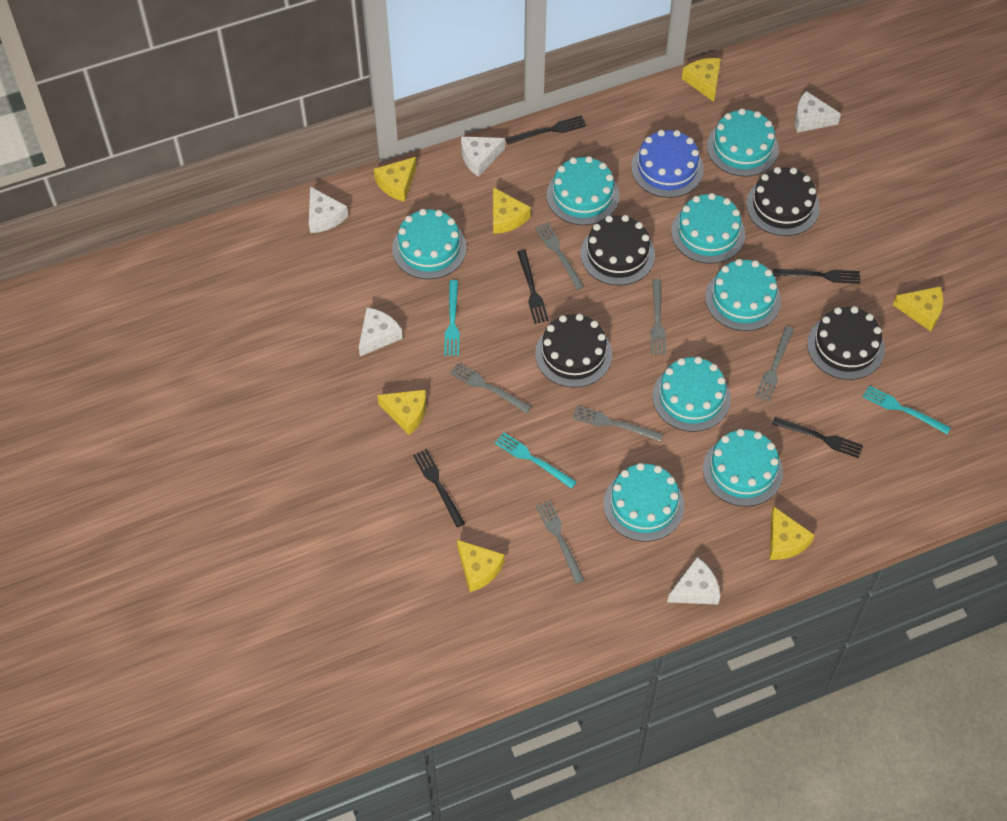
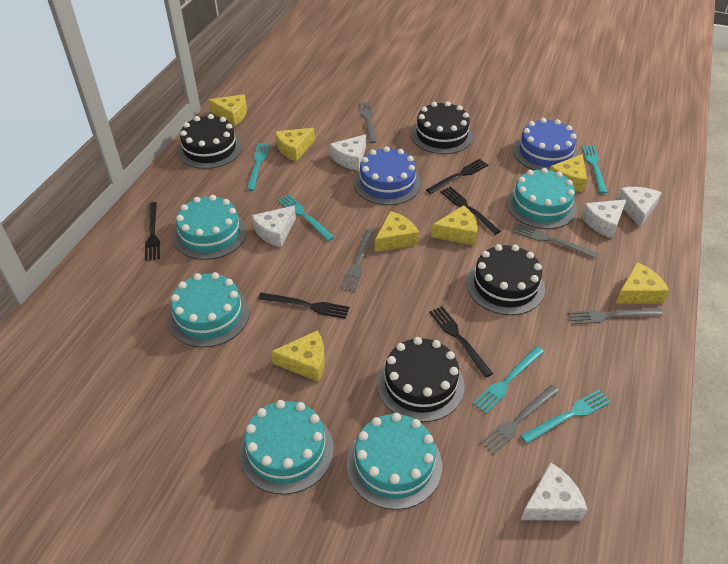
blue cake: [631,130,704,198] = 1 -> [354,146,421,205] [513,118,578,170] = 2
grey fork: [450,363,531,413] [535,222,585,290] [536,500,584,584] [572,406,663,441] [650,279,666,355] [755,326,794,402] = 6 -> [341,229,374,292] [359,102,376,143] [480,385,559,455] [513,223,598,259] [568,308,663,325] = 5
turquoise cake: [392,209,467,279] [547,156,619,225] [604,463,684,542] [652,357,731,432] [671,193,745,264] [703,429,783,507] [705,259,781,331] [707,108,779,177] = 8 -> [168,272,250,348] [174,195,247,260] [239,400,334,494] [347,413,442,510] [506,168,577,229] = 5
turquoise fork: [444,280,460,356] [495,432,577,489] [863,386,951,434] = 3 -> [246,143,270,191] [278,194,334,241] [473,346,544,414] [520,390,611,444] [582,145,607,194] = 5

